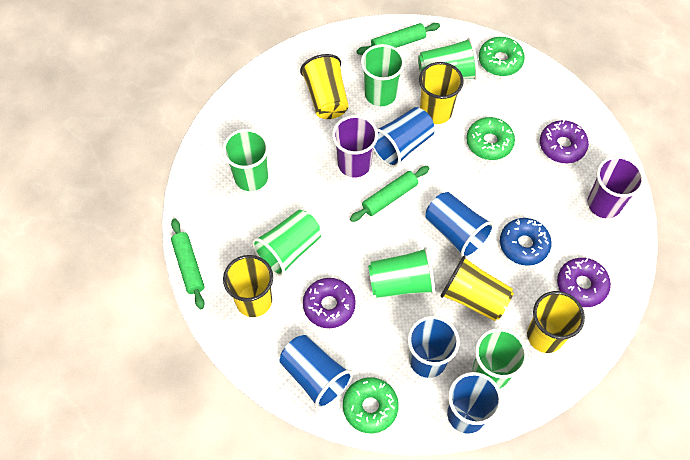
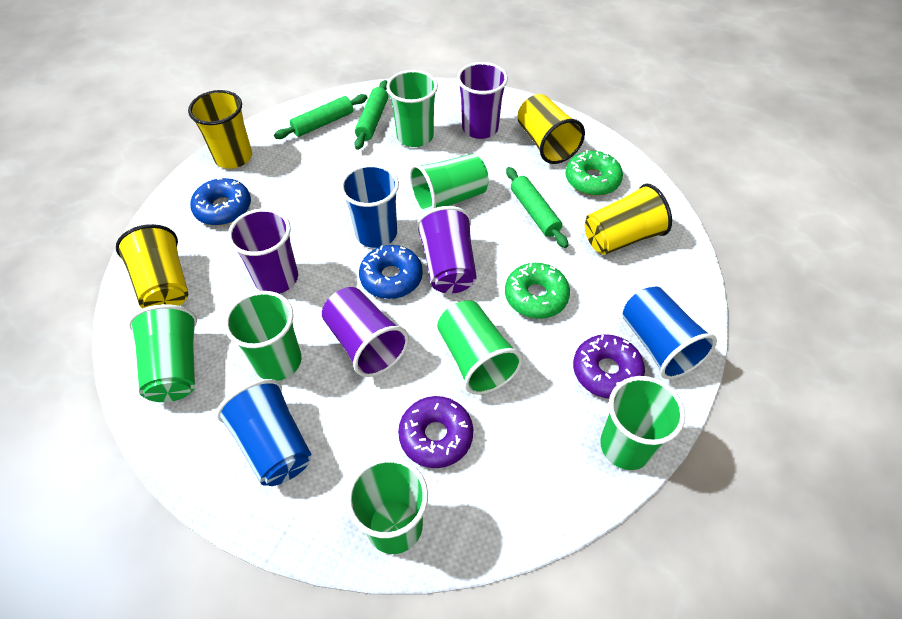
blue cup: [279,335,353,409] [373,107,435,167] [408,316,460,378] [425,192,494,258] [447,372,502,434] = 5 -> [216,379,312,486] [340,164,399,248] [622,287,717,379] = 3
blue donut: [500,218,552,266] = 1 -> [190,178,251,225] [359,245,423,299] = 2
green cup: [222,129,269,191] [252,210,321,276] [361,44,405,106] [368,247,435,298] [418,38,478,80] [472,328,528,389] = 6 -> [128,304,197,402] [224,291,302,381] [346,457,428,554] [386,70,438,147] [409,154,489,214] [437,300,523,395] [600,376,685,470] = 7
green donut: [343,377,399,433] [466,117,515,160] [479,37,525,76] = 3 -> [505,262,570,319] [565,150,623,196] = 2
purple cup: [332,115,378,177] [587,156,644,218] = 2 -> [228,208,298,294] [322,287,409,377] [416,206,477,294] [457,62,508,139] = 4
purple donut: [303,278,356,328] [540,120,589,163] [557,258,611,307] = 3 -> [398,396,473,468] [573,334,645,399] = 2
yellow cup: [223,255,273,317] [300,54,349,119] [419,62,464,124] [441,256,514,321] [527,291,585,353] = 5 -> [116,224,188,309] [188,90,252,169] [518,94,585,164] [585,184,672,255] = 4

